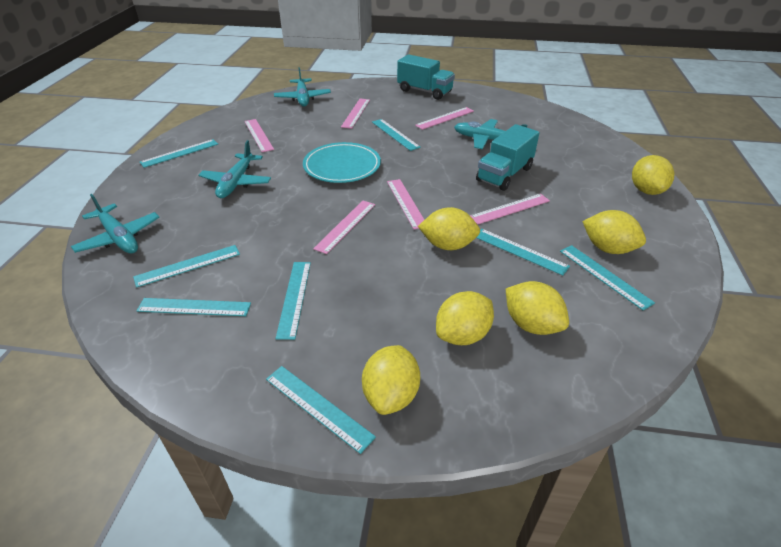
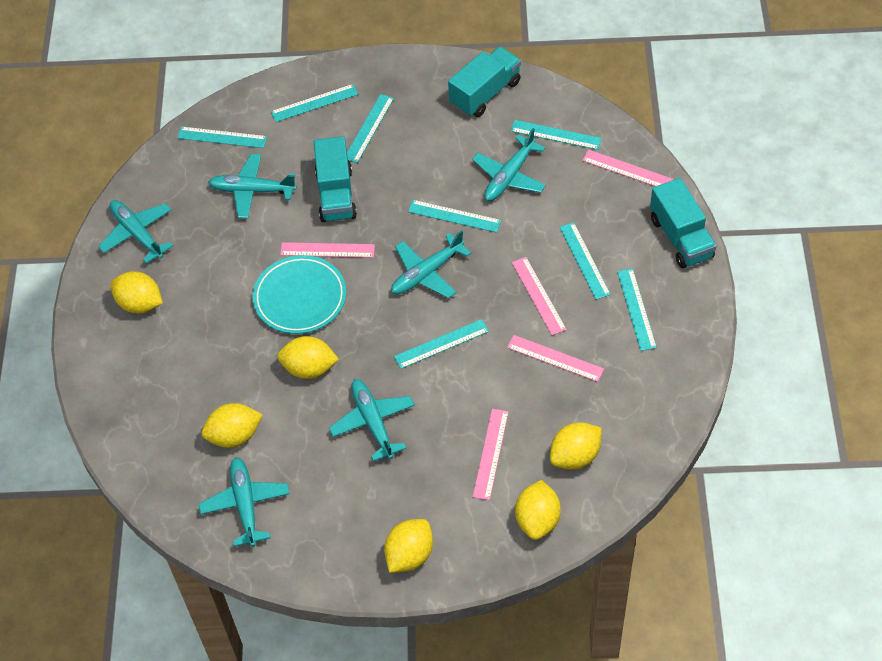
pink ruler: [244,119,274,152] [313,201,375,254] [341,99,370,129] [387,179,424,229] [415,107,474,130] [470,194,550,225] = 6 -> [280,242,375,258] [473,409,509,500] [507,335,604,382] [512,257,567,335] [582,150,673,186] = 5
turquoise plane: [71,194,160,253] [198,140,271,198] [274,67,331,107] [454,119,528,149] = 4 -> [98,200,173,264] [198,457,290,547] [208,154,297,218] [329,379,415,461] [391,230,471,298] [472,128,546,201] = 6
turquoise truck: [397,54,455,100] [476,124,539,191] = 2 -> [314,136,357,222] [448,46,521,117] [650,178,716,268] = 3

